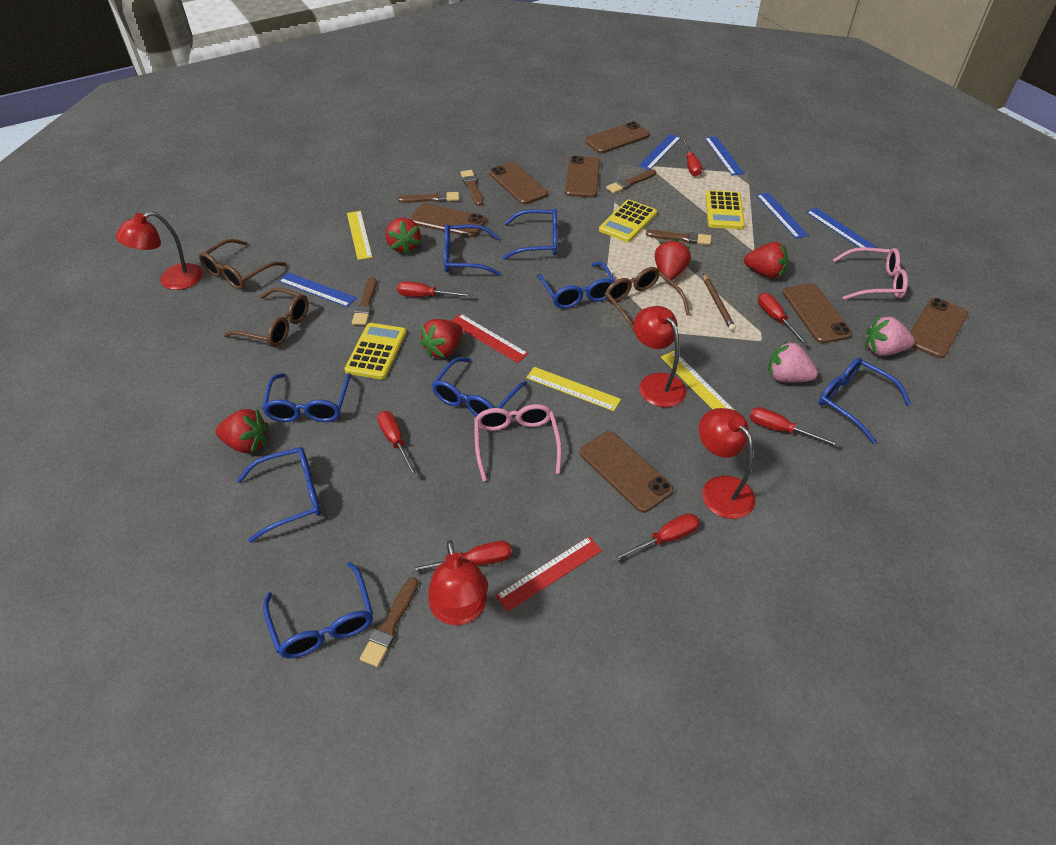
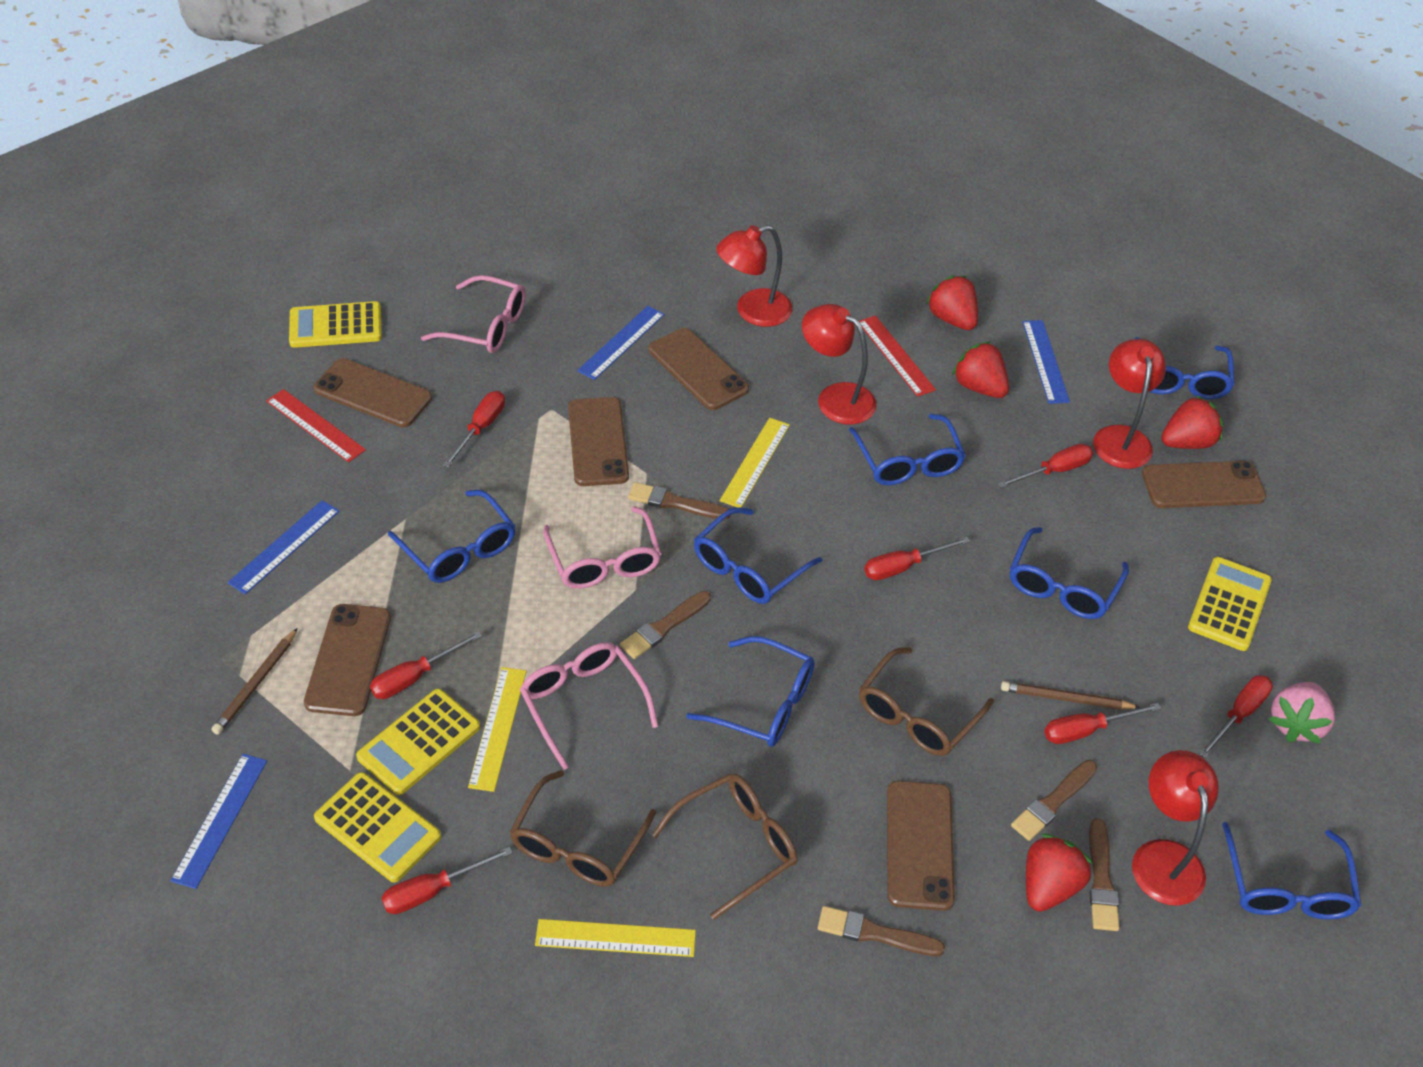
blue glasses: [237,447,321,543] [262,373,351,422] [263,562,373,658] [432,357,527,417] [444,224,501,276] [502,209,558,260] [537,262,615,309] [819,357,911,444] = 8 -> [388,490,515,583] [686,636,815,747] [694,507,822,604] [849,414,966,485] [1010,527,1129,619] [1135,337,1235,399] [1222,822,1362,919] = 7
blue ruler: [278,272,357,307] [638,134,681,170] [705,136,744,176] [756,192,809,239] [806,207,876,252] = 5 -> [170,754,267,889] [228,500,340,594] [577,306,665,380] [1022,320,1070,404] = 4
brown brush: [352,277,377,325] [360,577,418,667] [398,191,459,203] [460,170,483,206] [606,169,656,194] [646,230,711,245] = 6 -> [620,591,711,659] [628,482,730,520] [818,906,945,956] [1011,760,1097,841] [1089,818,1119,931] = 5
brown pencil: [703,273,736,331] = 1 -> [211,628,298,735] [1001,681,1141,710] = 2
brown phone: [410,203,486,237] [489,162,548,205] [565,156,600,198] [579,431,674,513] [585,121,650,153] [783,283,853,343] [910,298,968,358] = 7 -> [304,604,391,716] [314,358,432,427] [568,397,629,486] [649,328,749,410] [887,781,955,911] [1142,461,1266,508] = 6
pink glasses: [474,404,562,481] [833,247,908,300] = 2 -> [421,275,526,353] [520,642,658,770] [543,506,661,589] = 3
pink strawberry: [768,341,818,382] [865,316,915,356] = 2 -> [1269,682,1335,743] = 1
red strawberry: [216,409,268,453] [386,218,421,255] [419,319,463,358] [655,239,691,280] [744,242,788,279] = 5 -> [926,275,978,330] [952,341,1009,398] [1026,834,1093,912] [1161,395,1224,449] = 4
yellow calculator: [344,323,406,379] [599,200,657,242] [706,190,745,229] = 3 -> [289,301,382,348] [314,772,441,882] [356,689,480,795] [1188,557,1272,651] = 4

